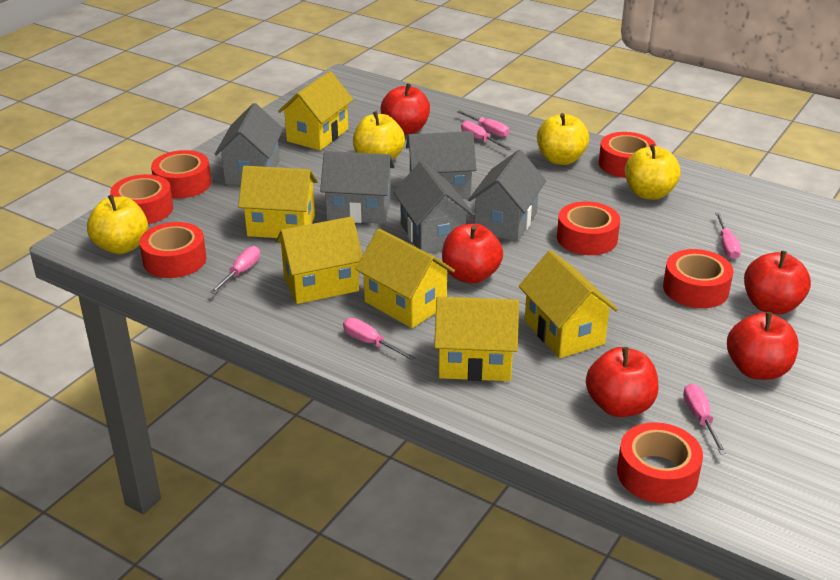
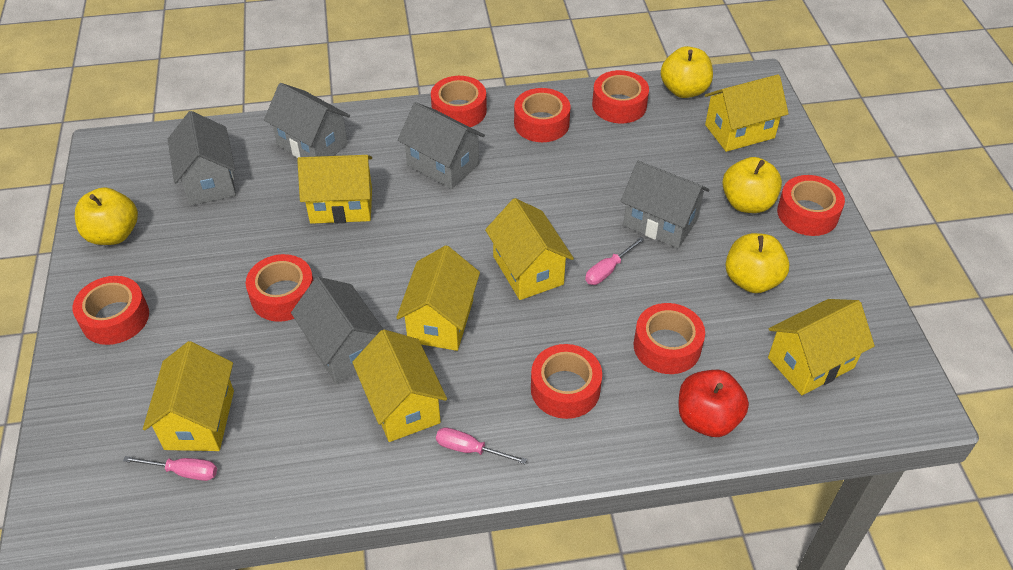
pink screwdriver: [210,246,260,294] [343,318,415,360] [457,110,509,137] [461,121,512,150] [683,384,727,454] [715,212,741,259] = 6 -> [123,456,217,481] [436,427,527,464] [585,237,645,285] = 3
red apple: [381,83,430,135] [442,224,503,284] [586,347,658,417] [727,312,798,380] [744,251,811,315] = 5 -> [678,370,749,437] = 1
red tape: [110,174,173,224] [140,222,207,278] [151,150,211,199] [557,201,620,255] [599,132,656,178] [617,422,703,504] [663,249,733,308] = 7 -> [73,276,149,345] [246,254,313,322] [431,76,487,127] [514,88,571,142] [531,344,602,419] [592,70,649,123] [634,303,705,374] [777,175,845,236] = 8
yellow house: [238,166,318,238] [276,216,363,304] [278,71,353,150] [356,229,455,328] [434,297,519,381] [519,250,618,358] = 6 -> [143,341,234,451] [297,155,372,224] [352,329,447,442] [396,245,480,351] [485,198,574,300] [705,74,789,152] [768,299,875,395] = 7

